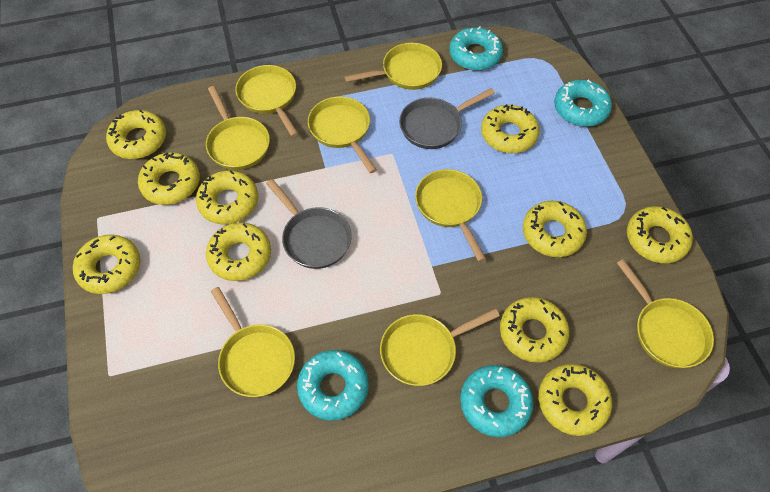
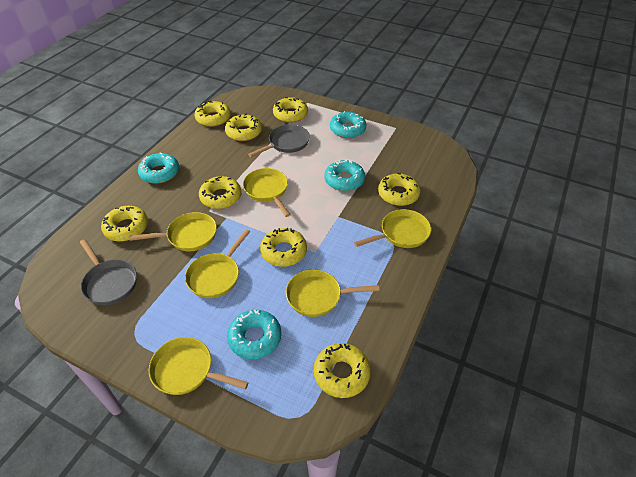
yellow donut: [73,234,140,294] [106,109,166,159] [138,152,200,205] [196,170,258,224] [206,223,271,281] [481,104,539,153] [500,297,569,363] [523,201,587,257] [538,364,612,436] [627,206,693,263] = 10 -> [101,206,148,242] [195,100,231,127] [199,176,241,209] [225,114,262,141] [260,228,307,267] [273,97,308,123] [314,343,371,398] [378,173,420,206] = 8
yellow pan: [206,86,270,170] [211,287,295,397] [235,65,299,137] [308,96,377,173] [344,43,442,90] [380,308,500,386] [415,169,486,262] [617,259,714,368] = 8 -> [130,212,217,251] [149,337,249,395] [185,229,250,298] [243,168,291,217] [286,270,379,317] [354,209,431,248] = 6

